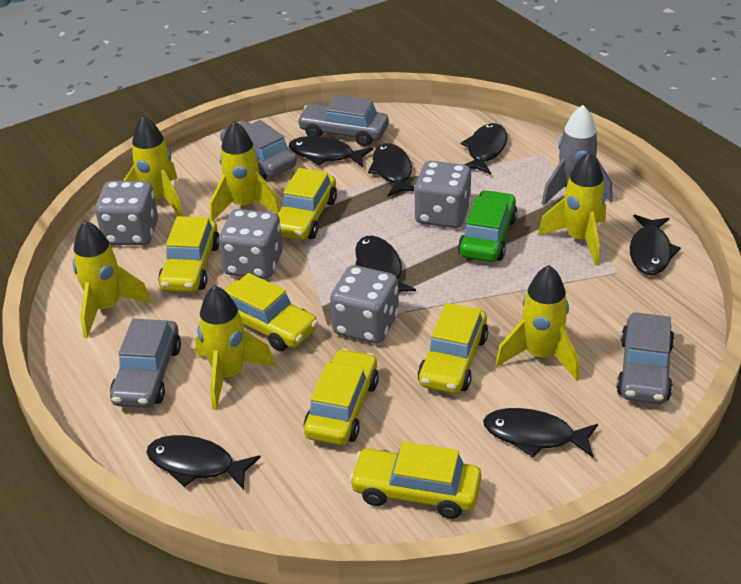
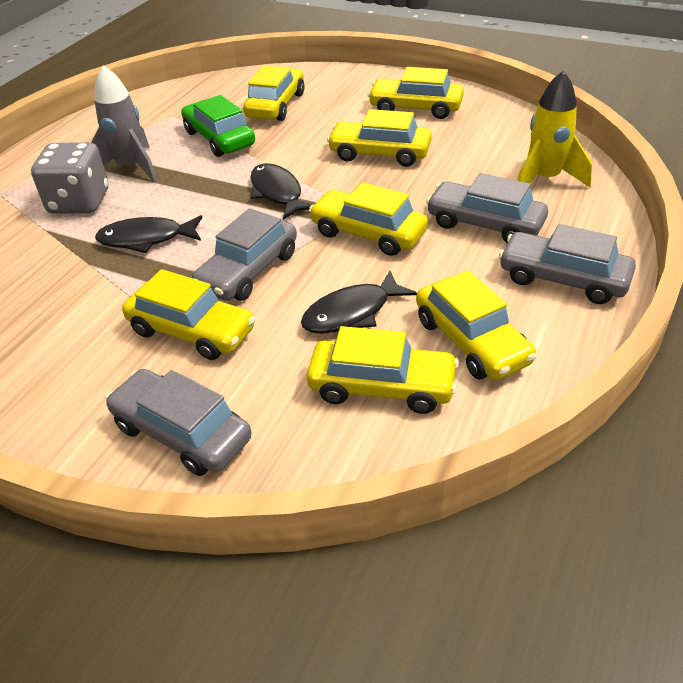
black fish: [146,435,261,490] [289,136,373,167] [355,236,416,292] [368,143,415,197] [460,123,507,174] [483,408,598,458] [630,214,681,275] = 7 -> [95,215,203,253] [250,163,315,220] [301,271,417,334] = 3
grey dice: [95,181,158,245] [219,209,283,279] [330,265,399,344] [414,161,471,228] = 4 -> [31,142,108,214] = 1
yellow car: [158,216,219,292] [224,273,318,351] [277,168,337,240] [304,349,379,445] [349,442,481,519] [418,303,488,394] = 6 -> [122,269,255,360] [243,65,305,121] [307,326,459,414] [309,182,428,256] [327,109,432,167] [368,67,464,119] [416,271,537,380] = 7
yellow rocket: [73,220,151,338] [123,116,183,216] [195,285,275,410] [210,121,280,221] [495,265,579,381] [538,151,606,266] = 6 -> [517,70,592,187] = 1

